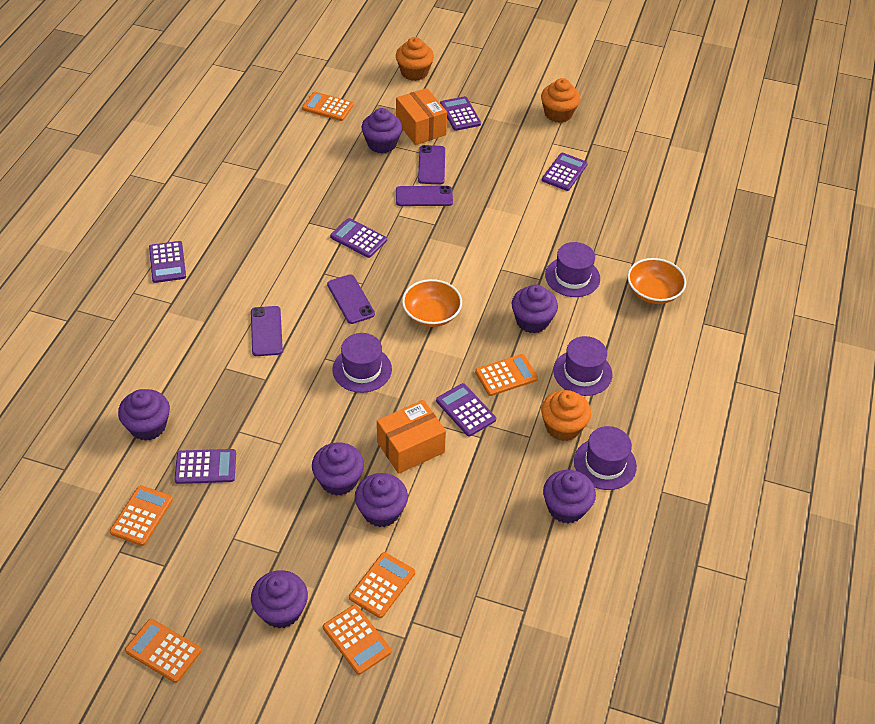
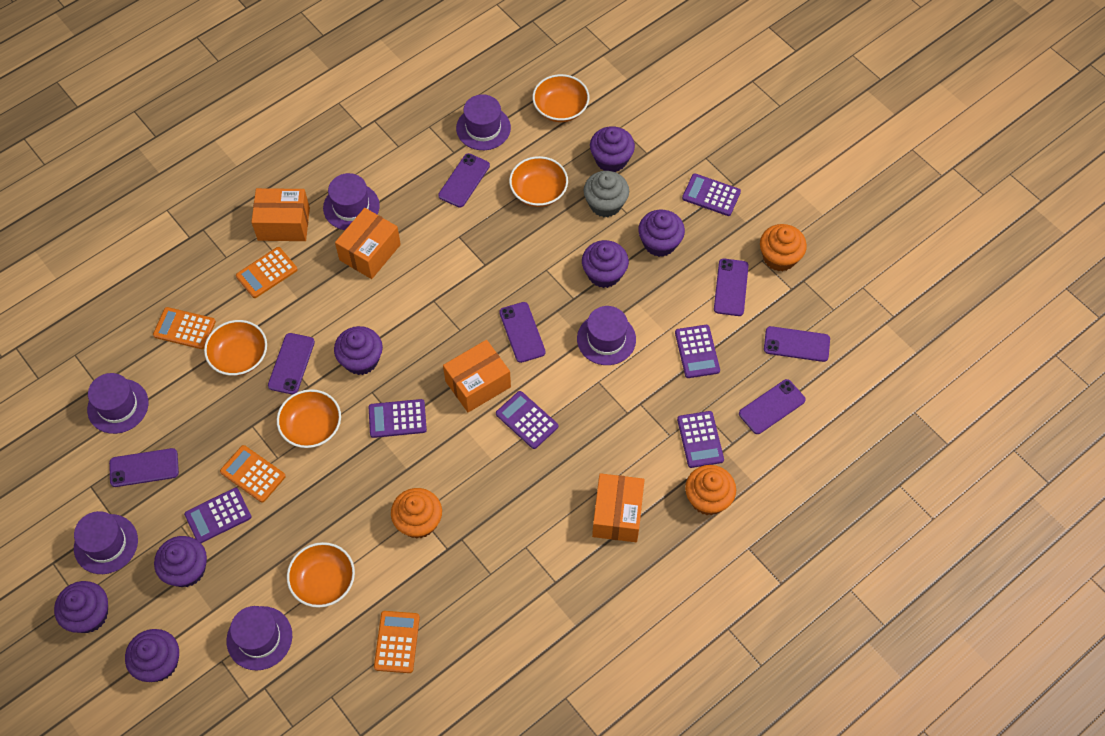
grey cupcake: none = 0 -> [584,171,629,217] = 1
orange bowl: [402,279,462,327] [628,258,686,304] = 2 -> [204,320,267,376] [277,389,341,448] [287,542,355,608] [509,156,568,207] [533,74,589,122] = 5
orange box: [377,400,446,474] [396,88,447,145] = 2 -> [251,188,310,241] [335,208,401,279] [443,340,511,413] [592,473,645,542] = 4
orange calculator: [110,485,173,546] [125,619,201,683] [302,92,354,121] [323,605,392,675] [349,552,415,618] [475,354,538,396] = 6 -> [153,307,216,349] [220,445,286,503] [236,247,297,298] [374,611,420,673] = 4
purple hat: [332,333,392,393] [545,242,600,297] [553,336,612,396] [574,426,637,490] = 4 -> [74,511,138,574] [87,373,149,434] [227,606,292,671] [323,173,380,230] [456,94,511,150] [577,306,636,365] = 6
purple phone: [251,306,283,356] [327,274,375,324] [396,186,453,206] [418,145,445,184] = 4 -> [109,448,179,487] [268,333,315,395] [438,153,490,208] [499,302,546,363] [714,259,749,316] [739,379,806,434] [764,326,830,362] = 7

